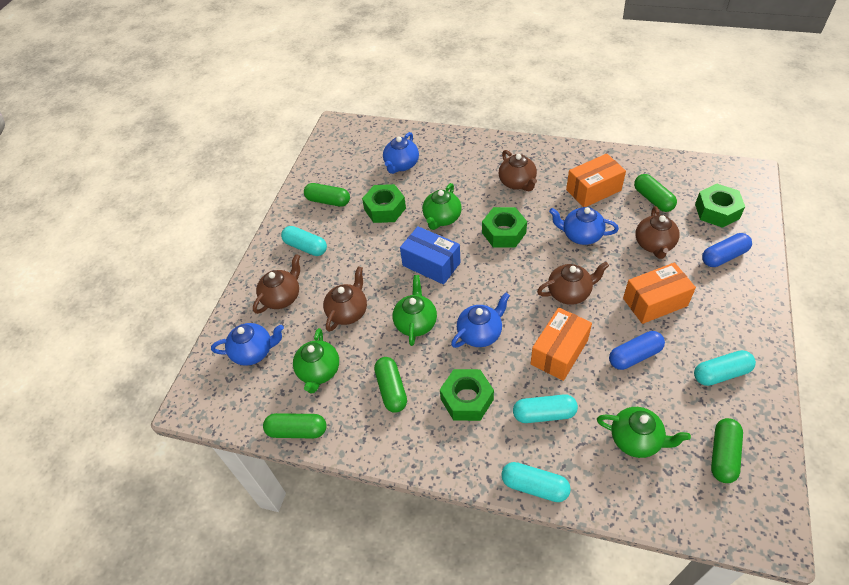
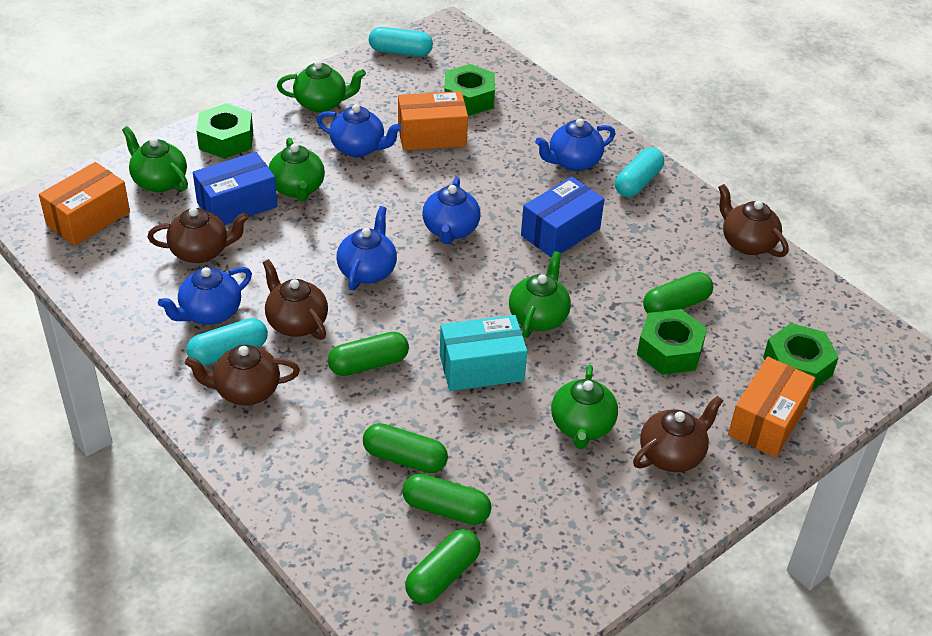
blue box: [400,226,461,285] = 1 -> [193,152,277,225] [521,176,604,257] = 2
blue capsule: [609,331,665,370] [702,233,752,267] = 2 -> none = 0
blue teapot: [211,323,284,366] [383,132,419,174] [451,293,510,348] [549,207,619,245] = 4 -> [158,267,252,325] [317,104,402,157] [337,206,397,290] [422,177,480,244] [535,118,615,171] = 5
green teapot: [293,328,339,393] [393,275,437,346] [422,183,462,230] [597,407,691,458] = 4 -> [122,126,188,192] [268,138,325,201] [277,61,366,113] [509,251,571,338] [551,365,618,449] = 5
turquoise box: none = 0 -> [440,315,527,391] = 1
turquoise capsule: [281,226,327,256] [501,462,571,502] [513,394,578,423] [694,350,756,386] = 4 -> [186,318,268,365] [369,27,433,57] [615,147,664,197] = 3

